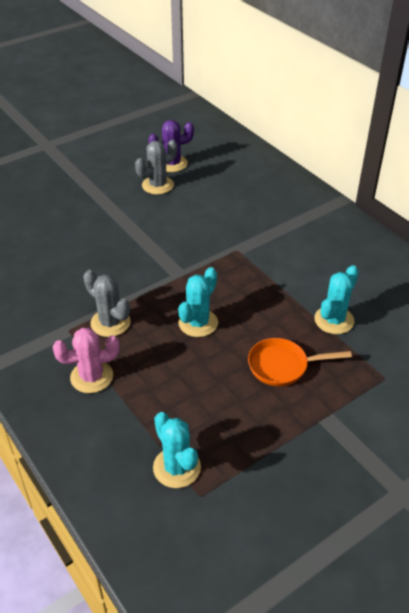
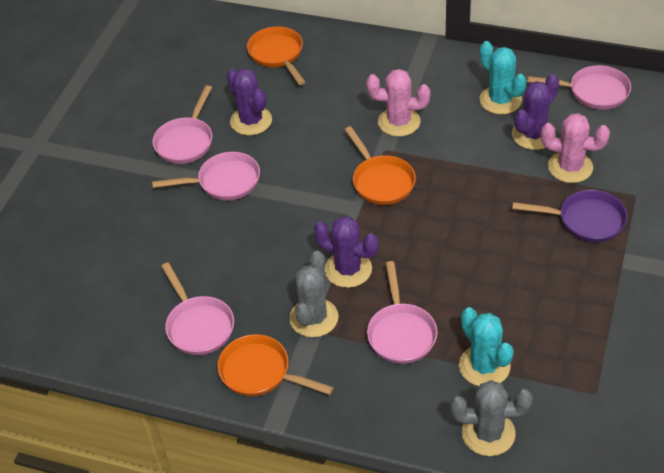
orange pan: [248,338,352,386] = 1 -> [217,334,334,396] [247,27,305,85] [345,126,416,205] = 3
pink cactus: [53,328,119,393] = 1 -> [366,69,431,137] [541,113,610,183] = 2
pink pan: none = 0 -> [152,152,260,201] [153,85,212,164] [161,263,234,355] [367,261,438,364] [527,65,631,110] = 5
purple cactus: [148,120,194,172] = 1 -> [227,69,272,135] [314,216,379,288] [512,74,559,150] = 3
purple pan: none = 0 -> [512,190,628,243] = 1
turquoise cactus: [153,412,201,488] [178,267,218,337] [314,265,359,334] = 3 -> [459,307,514,386] [479,41,527,114] = 2

